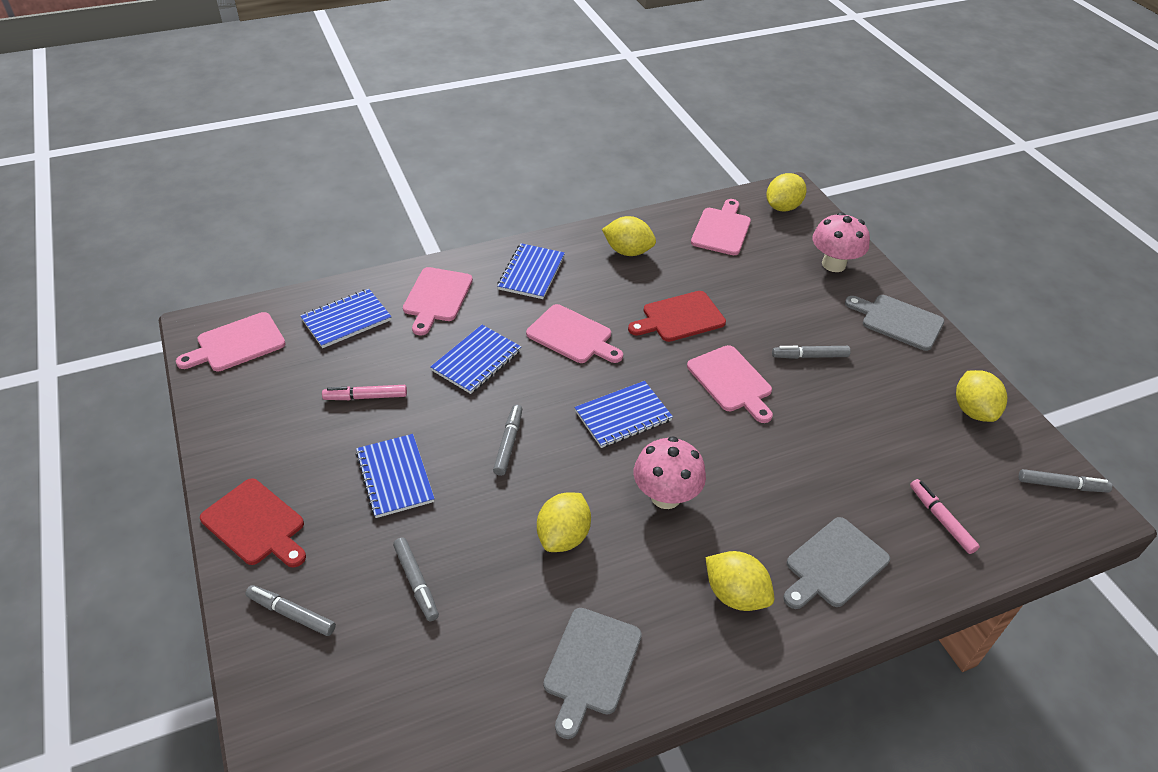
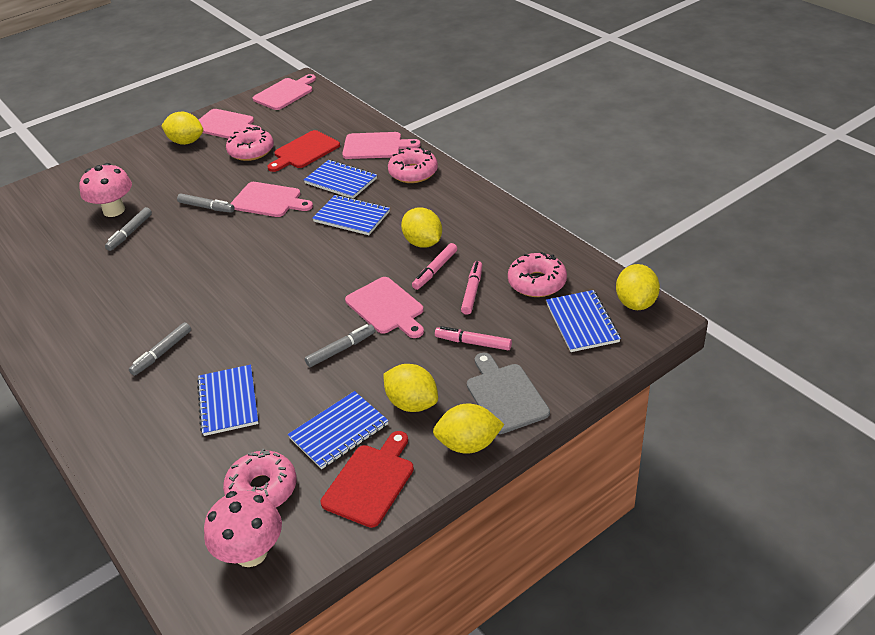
grey cutting board: [543,608,642,739] [783,517,890,609] [845,295,944,351] = 3 -> [467,353,550,434] = 1
grey marker: [245,585,336,636] [393,538,439,621] [493,405,522,476] [772,346,851,359] [1019,469,1112,493] = 5 -> [105,207,152,251] [129,322,191,376] [177,193,235,213] [305,324,375,367] = 4
pink donut: none = 0 -> [223,449,297,507] [226,126,274,161] [388,147,438,183] [508,252,567,297] = 4
pink marker: [322,385,407,400] [910,479,980,554] = 2 -> [412,243,457,290] [435,326,512,350] [461,261,482,315] = 3

